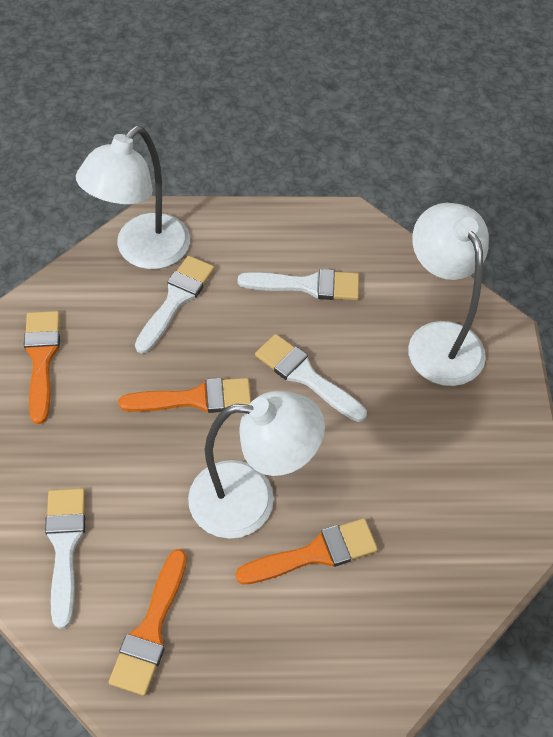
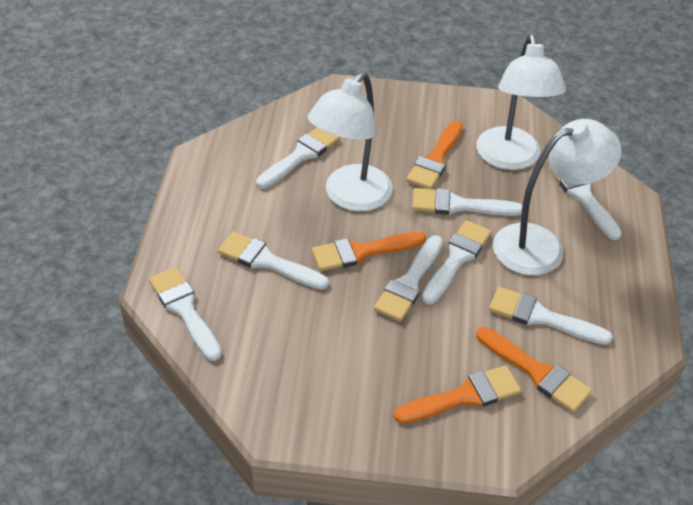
white brush: [45,488,85,629] [135,255,214,354] [238,269,359,300] [255,334,367,422] = 4 -> [149,267,222,361] [218,232,329,290] [256,128,340,188] [374,235,443,322] [412,188,523,216] [422,220,491,304] [489,287,613,345] [549,166,622,240] = 8

